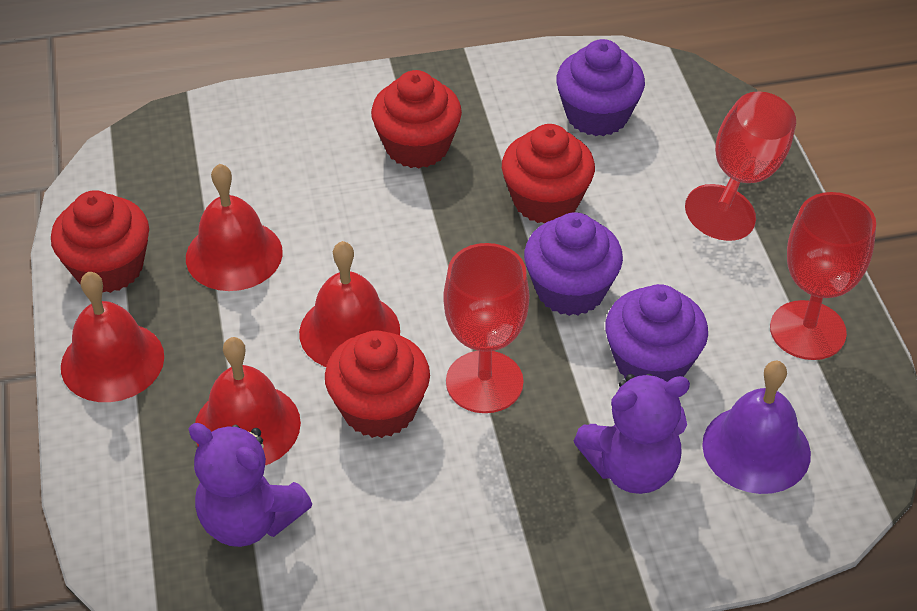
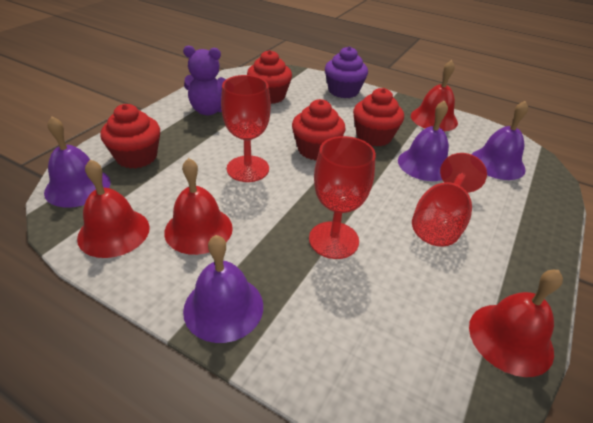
purple bell: [702,361,811,494] = 1 -> [44,116,110,208] [183,235,263,343] [398,100,449,181] [471,101,528,180] = 4
purple cupcake: [524,212,623,316] [556,39,645,136] [605,284,708,382] = 3 -> [325,46,368,98] = 1
purple teddy bear: [188,423,312,547] [574,374,690,494] = 2 -> [183,45,226,115] = 1

